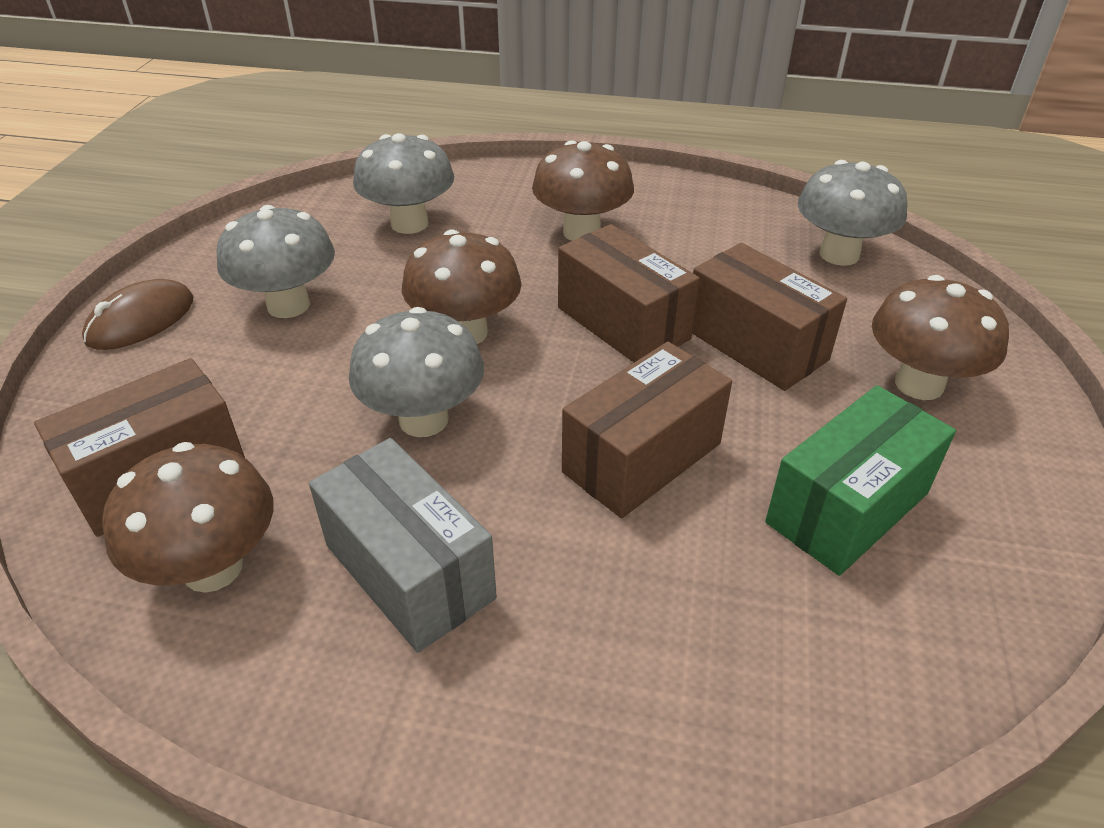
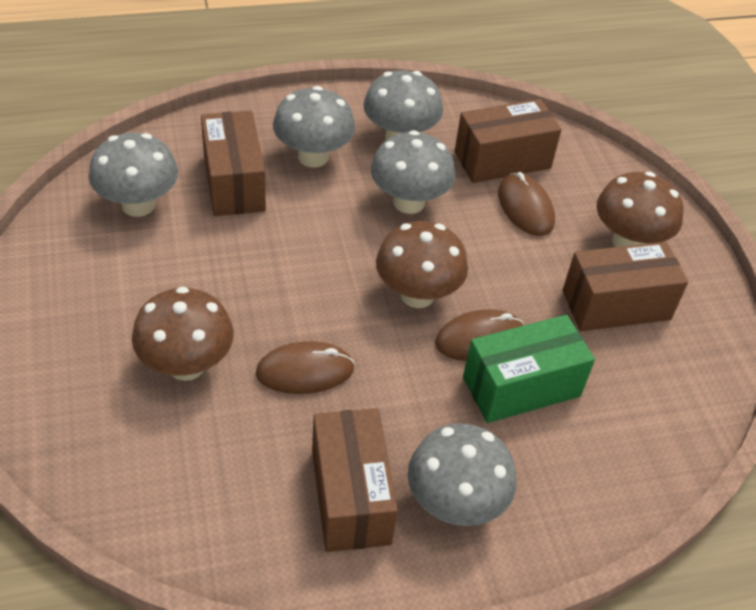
brown mouse: [82,279,193,350] = 1 -> [256,341,355,394] [435,309,524,361] [498,172,555,236] = 3
brown mushroom: [102,442,273,592] [402,229,521,344] [532,140,634,241] [872,275,1009,400] = 4 -> [132,287,234,381] [376,221,468,308] [596,172,684,247] = 3
grey box: [309,438,497,653] = 1 -> none = 0
grey mushroom: [217,205,335,318] [349,307,484,437] [353,133,454,234] [798,160,907,266] = 4 -> [88,133,178,217] [273,86,355,167] [363,70,443,140] [371,130,455,214] [408,423,516,526] = 5

